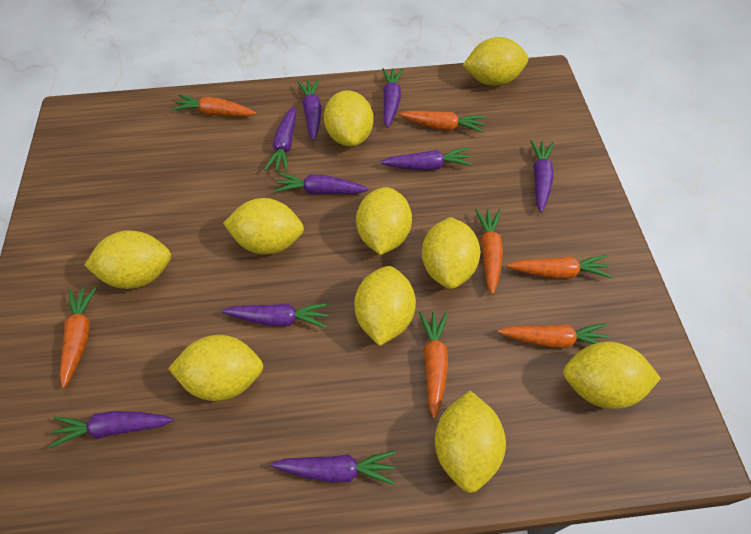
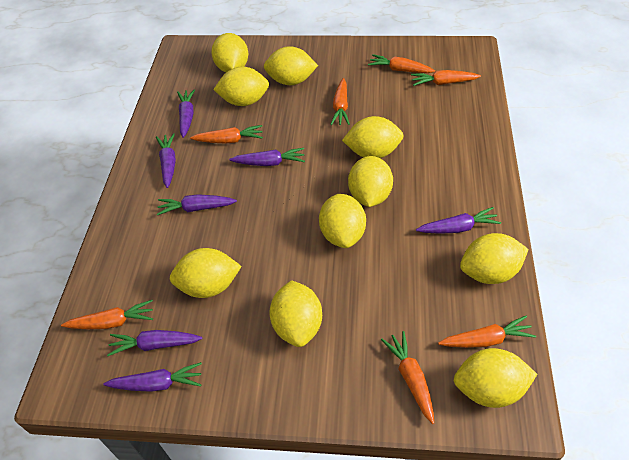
purple carrot: [48,411,174,448] [221,303,330,328] [264,106,296,172] [271,451,396,485] [274,173,369,194] [297,79,322,141] [380,148,473,171] [382,68,404,128] [530,140,554,212] = 9 -> [103,362,202,392] [107,330,202,356] [156,133,176,188] [157,194,237,215] [177,89,195,138] [229,148,305,166] [416,207,501,234] = 7

